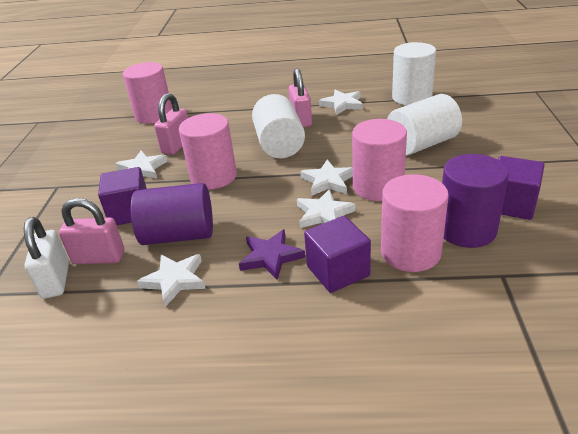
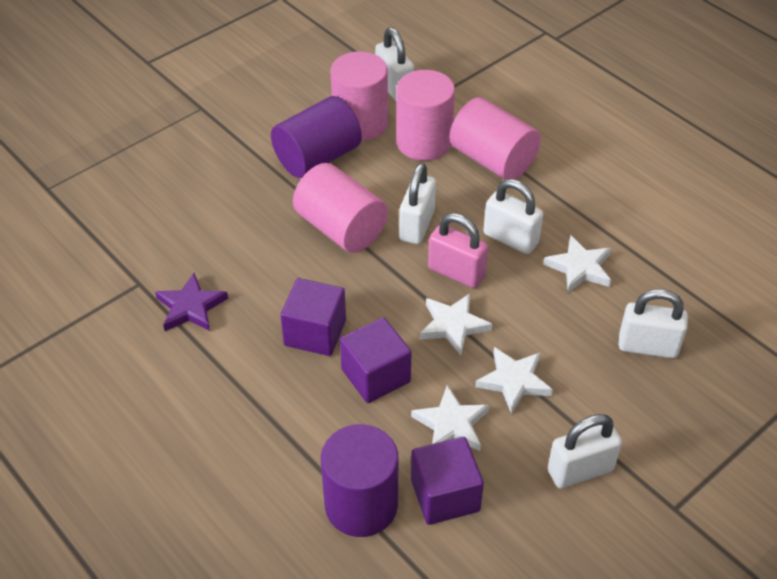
pink padlock: [59,198,125,264] [154,93,188,155] [288,68,312,128] = 3 -> [428,213,488,288] = 1
white cylinder: [252,94,305,158] [387,94,462,155] [392,42,436,105] = 3 -> none = 0
white padlock: [24,217,69,299] = 1 -> [375,27,414,101] [399,163,436,244] [483,179,543,254] [548,414,622,489] [619,289,688,358] = 5
white star: [115,150,168,178] [137,254,206,307] [297,189,356,228] [300,160,353,196] [319,90,363,115] = 5 -> [411,385,489,451] [420,293,493,355] [475,347,553,414] [543,235,611,293] = 4

